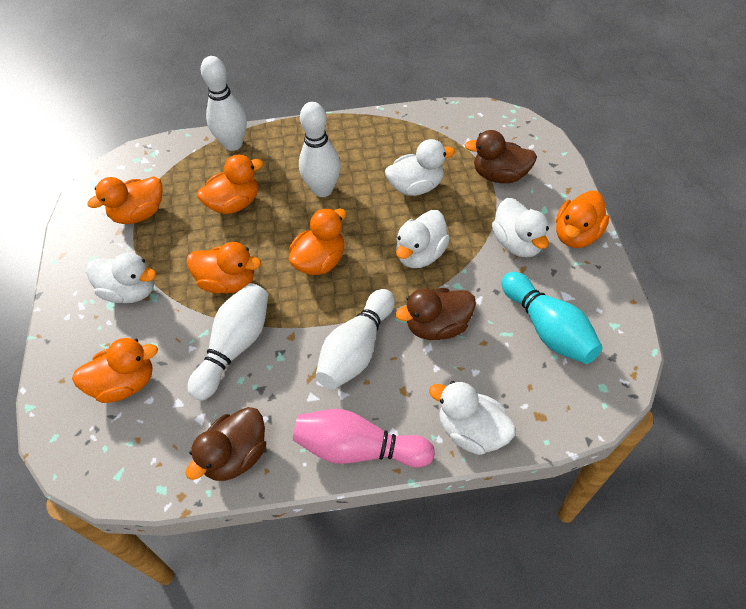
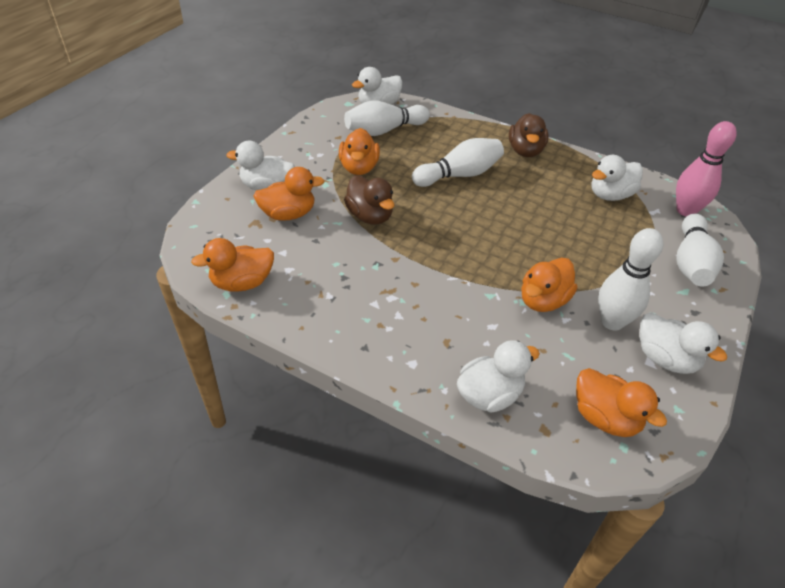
brown duck: [186,407,266,481] [396,288,476,340] [465,130,537,183] = 3 -> [344,175,394,225] [509,113,548,157] = 2
orange duck: [72,338,158,403] [88,176,163,224] [187,242,261,294] [197,155,264,214] [289,208,346,275] [556,191,609,248] = 6 -> [191,238,274,292] [253,167,324,221] [339,128,380,175] [521,258,577,312] [576,368,667,437] = 5
turquoise bowling pin: [502,272,603,364] = 1 -> none = 0

